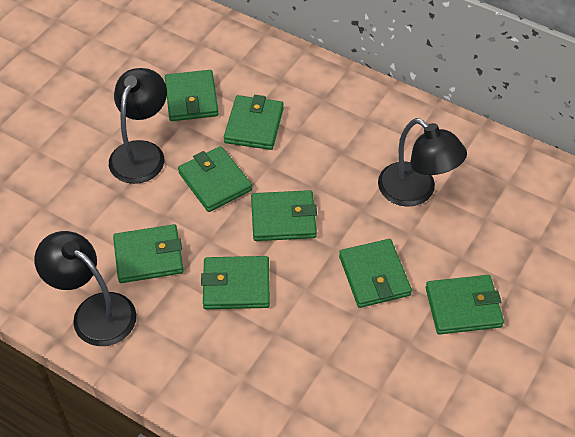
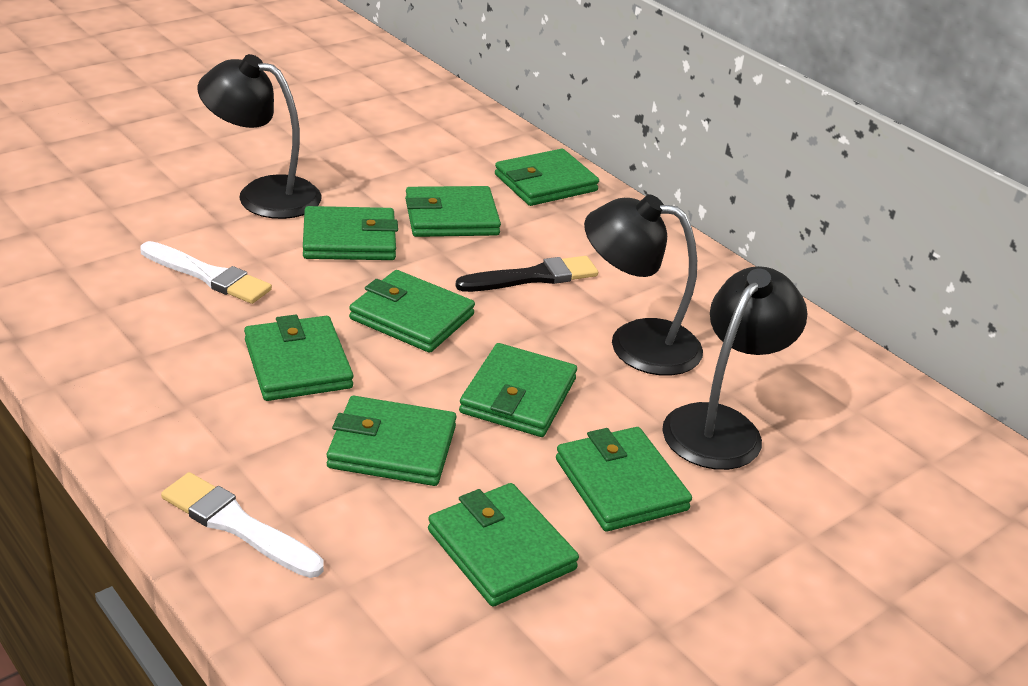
black brush: none = 0 -> [456,256,598,292] = 1
green wallet: [113,224,184,283] [165,70,219,121] [178,146,252,212] [201,256,270,309] [224,95,284,150] [251,190,317,241] [339,239,412,308] [426,275,504,335] = 8 -> [244,315,353,401] [303,206,398,260] [327,396,456,486] [349,270,475,353] [405,186,501,237] [428,483,579,607] [459,343,577,437] [495,149,599,206] [556,427,692,532] = 9
white brush: none = 0 -> [140,241,272,304] [161,472,324,578] = 2

